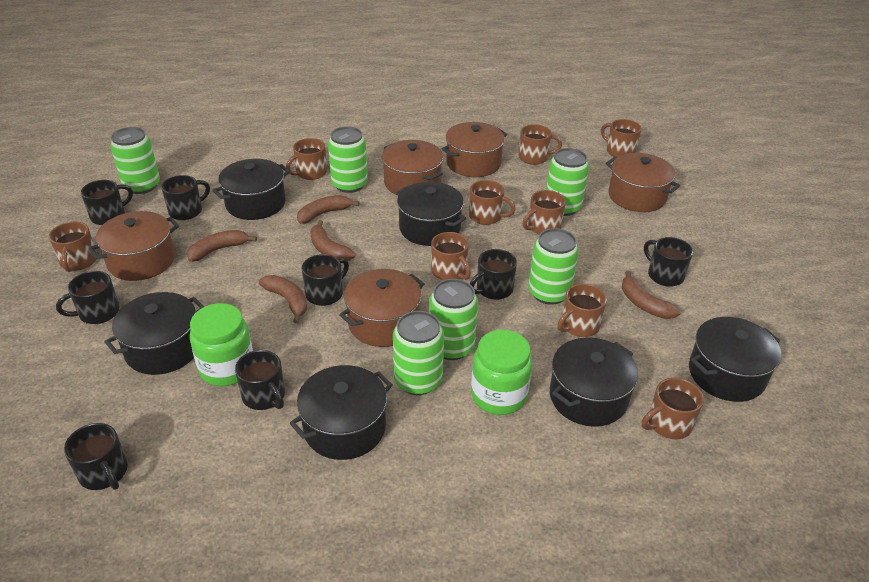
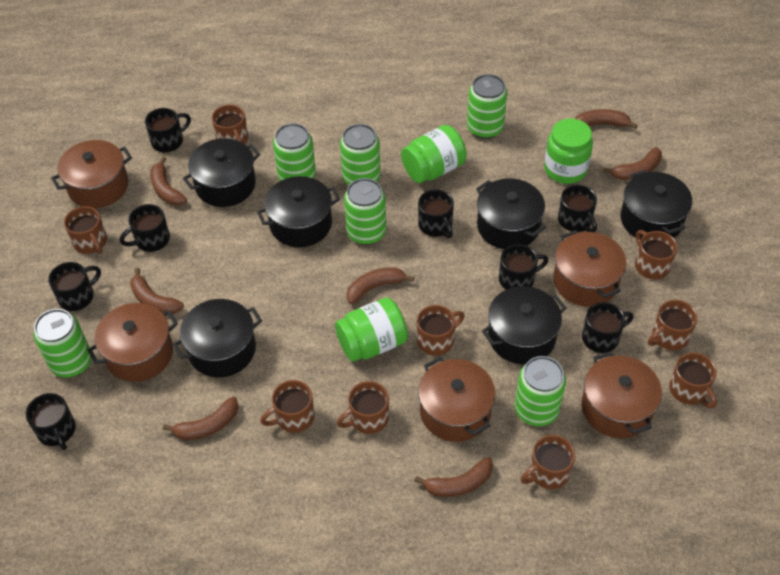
brown banana: [187,230,257,262] [259,275,307,323] [297,195,360,224] [310,220,355,261] [622,271,681,319] = 5 -> [130,268,184,314] [150,157,187,205] [163,397,239,440] [347,267,414,304] [414,457,493,497] [575,109,638,129] [603,147,662,180] = 7
green jar: [190,303,253,386] [471,330,532,415] = 2 -> [335,298,408,362] [401,125,467,183] [544,118,593,184] = 3

